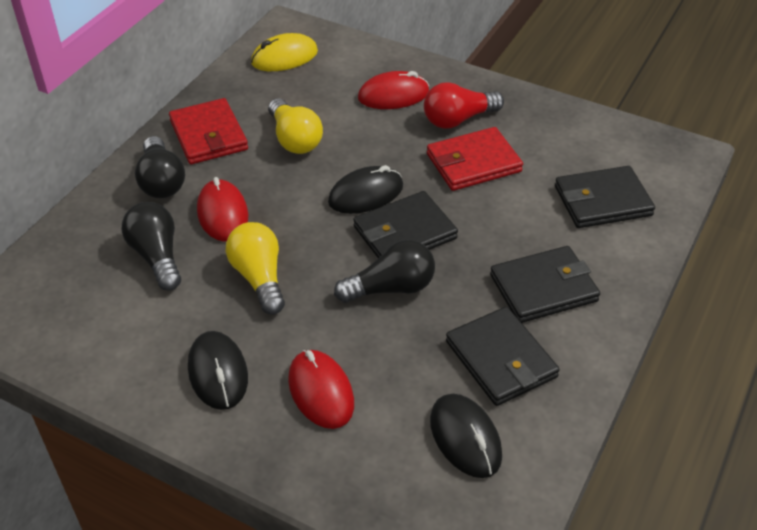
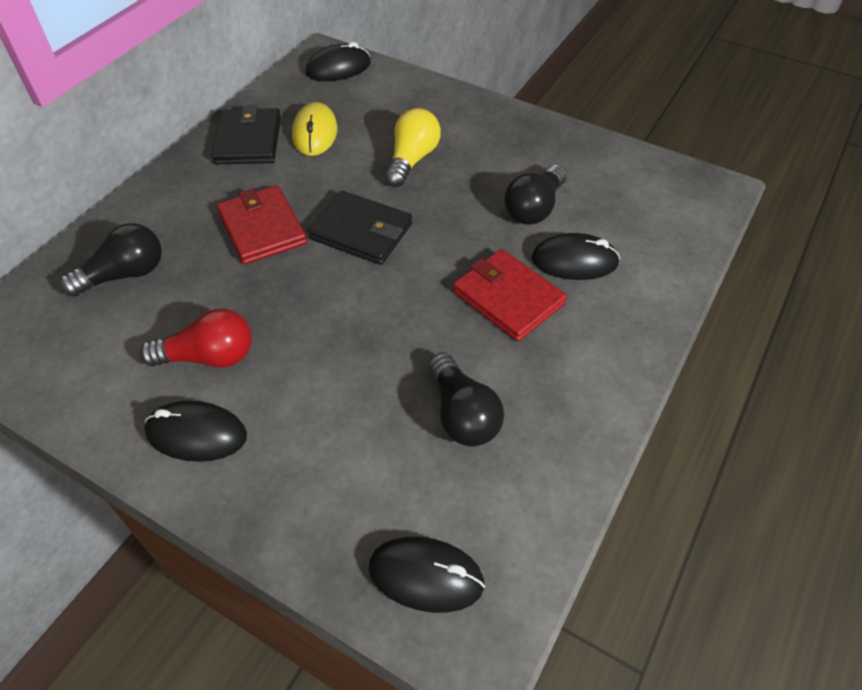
black mouse: [188,331,248,410] [328,165,403,214] [430,394,502,478] = 3 -> [144,401,247,462] [306,42,371,81] [368,537,485,613] [532,233,620,280] = 4
black wallet: [353,191,458,258] [446,307,560,406] [490,246,600,323] [555,166,655,228] = 4 -> [211,105,281,164] [308,191,412,265] = 2
red mouse: [197,177,249,241] [288,350,354,429] [358,71,429,109] = 3 -> none = 0
yellow light bulb: [226,222,285,315] [268,98,323,154] = 2 -> [385,108,441,187] = 1

